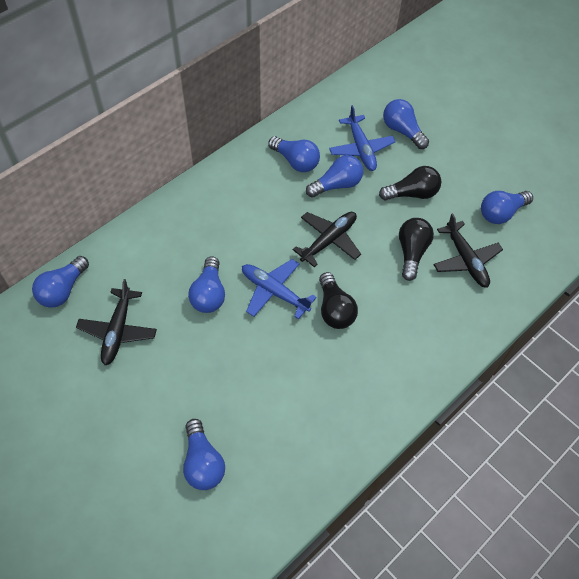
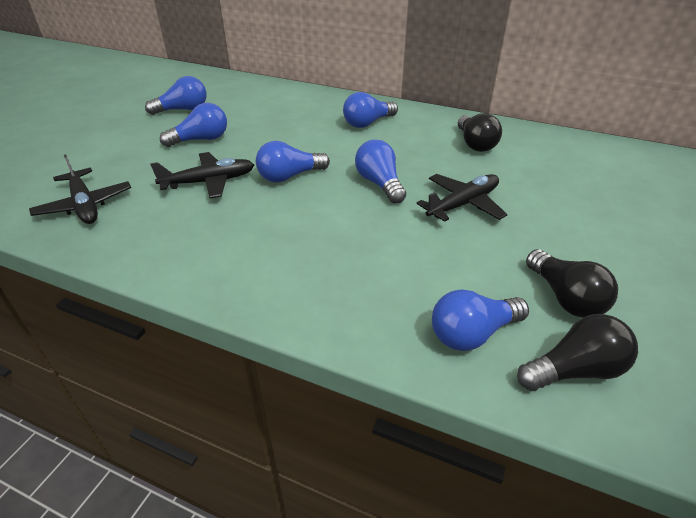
blue light bulb: [32,256,89,308] [183,419,225,490] [188,256,225,313] [268,136,320,172] [306,155,363,198] [383,99,429,149] [481,191,533,224] = 7 -> [145,76,207,115] [160,103,227,147] [256,141,330,182] [343,92,398,128] [355,140,406,204] [432,289,529,351] = 6
blue plane: [242,259,317,319] [329,105,395,171] = 2 -> none = 0

